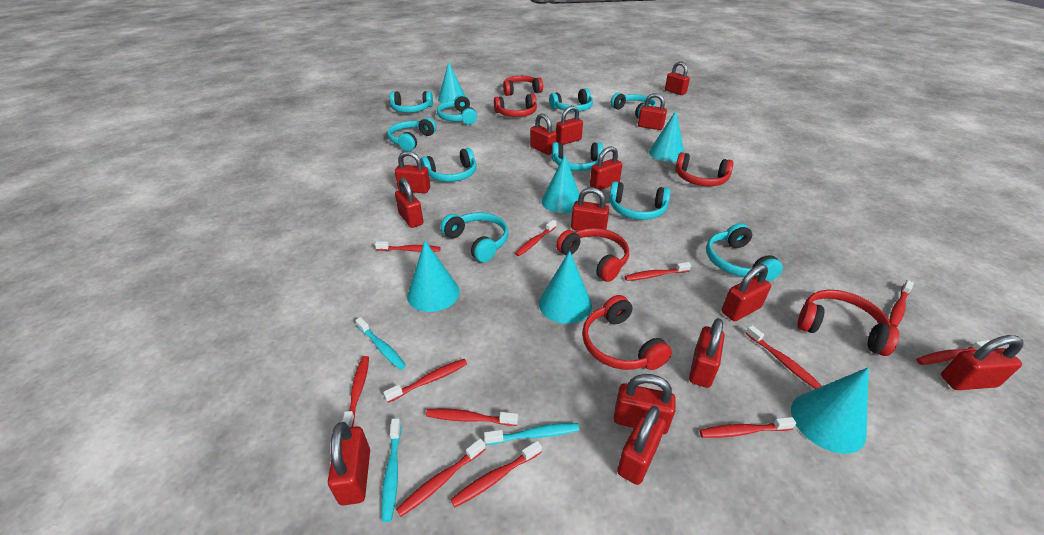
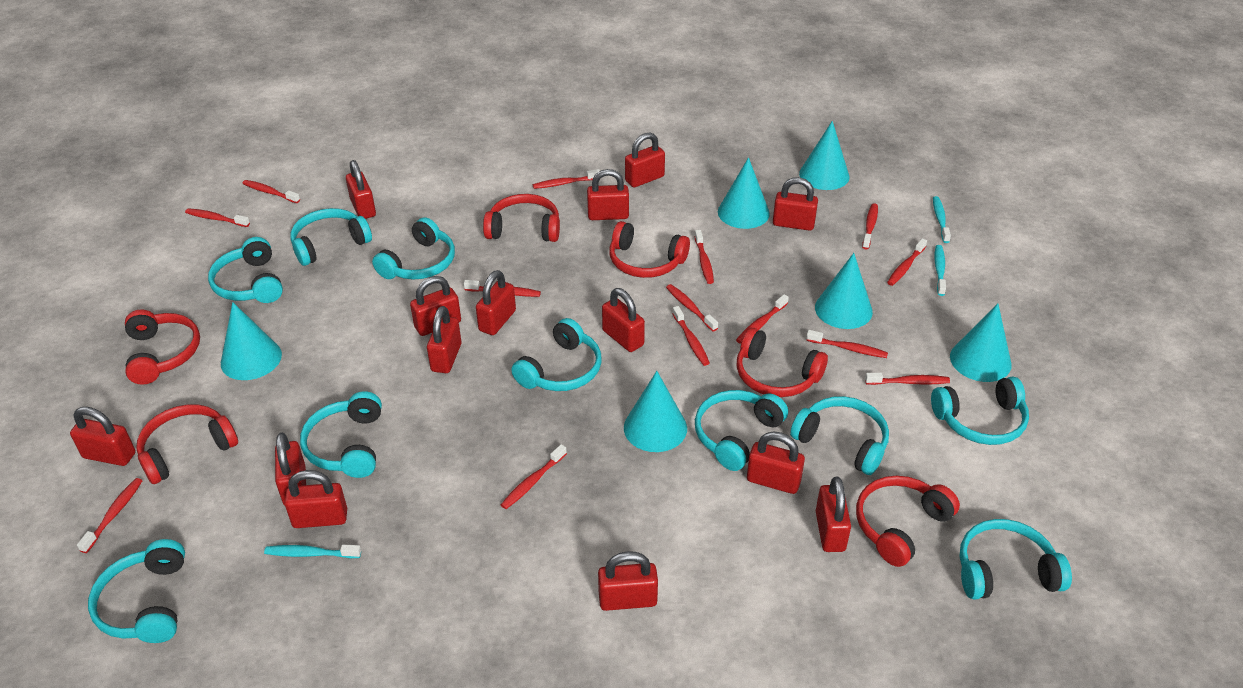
red toothbrush: [342,356,369,427] [375,241,441,252] [383,359,467,403] [396,438,485,517] [426,408,518,426] [450,441,542,508] [515,220,557,256] [625,262,691,281] [699,417,796,438] [746,325,821,389] [889,280,914,327] [916,340,989,365] = 12 -> [77,478,143,553] [185,208,250,227] [242,180,300,203] [464,280,541,297] [501,444,567,509] [533,169,600,189] [666,284,718,331] [672,306,710,366] [694,230,714,284] [736,294,789,344] [806,330,888,358] [862,203,878,249] [865,373,950,385] [887,238,927,286] = 14

